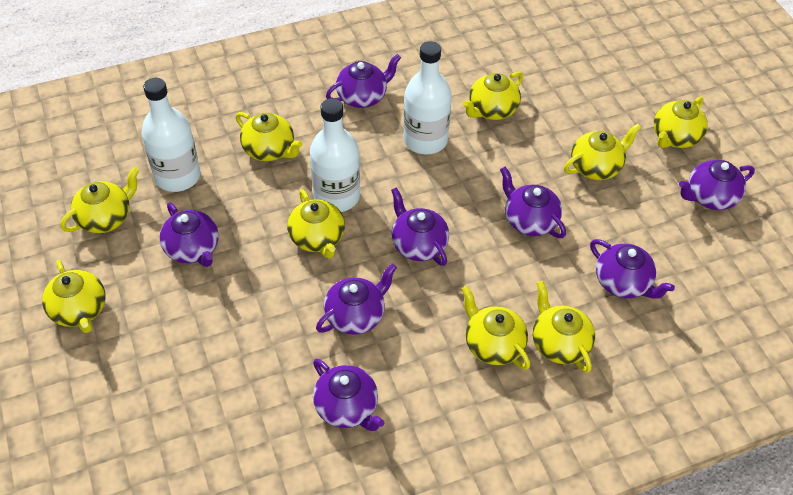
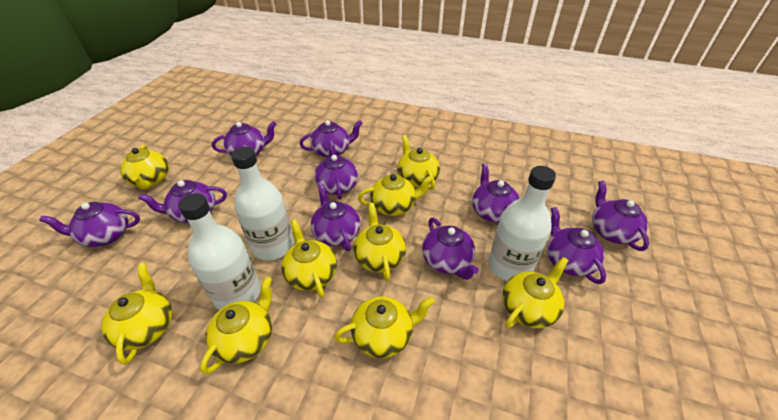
purple teapot: [159,203,219,267] [313,359,384,431] [316,264,397,335] [326,54,401,108] [391,187,449,266] [500,167,566,238] [590,239,675,299] [679,160,755,210] = 8 -> [39,202,140,247] [138,180,227,222] [212,121,277,156] [300,120,363,157] [311,184,360,251] [314,140,358,199] [422,217,479,280] [472,163,520,223] [547,207,606,284] [592,181,649,251] = 10

